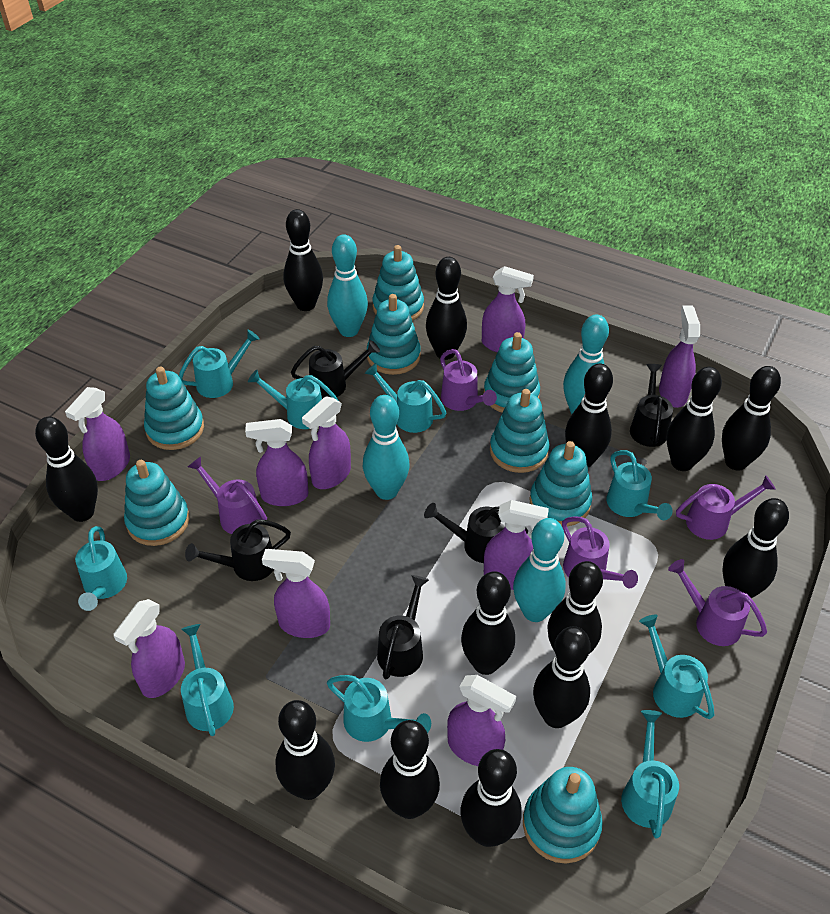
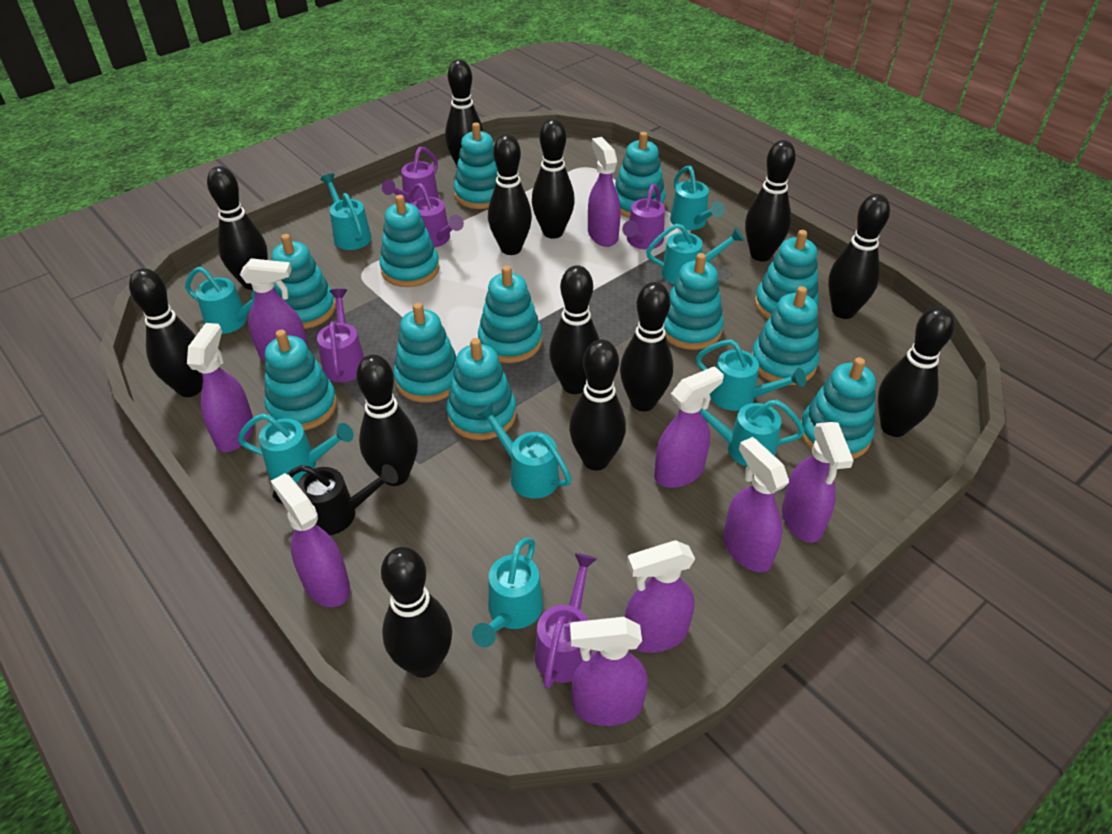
black watering can: [185,519,291,581] [291,340,380,399] [377,575,429,679] [424,503,528,563] [630,364,673,447] = 5 -> [272,464,398,535] = 1
turquoise bowling pin: [327,234,368,337] [363,395,410,500] [513,518,566,622] [563,315,609,414] = 4 -> none = 0
turquoise stacking toy: [124,460,189,546] [144,367,204,450] [367,294,421,375] [373,245,424,321] [484,332,540,413] [490,389,549,473] [523,767,603,864] [529,441,592,527] = 8 -> [265,330,337,431] [271,234,336,329] [379,195,440,287] [394,303,457,403] [446,338,517,440] [454,122,498,209] [478,265,542,363] [615,132,666,218] [664,253,724,350] [751,286,819,385] [755,230,819,319] [801,357,876,459] = 12

